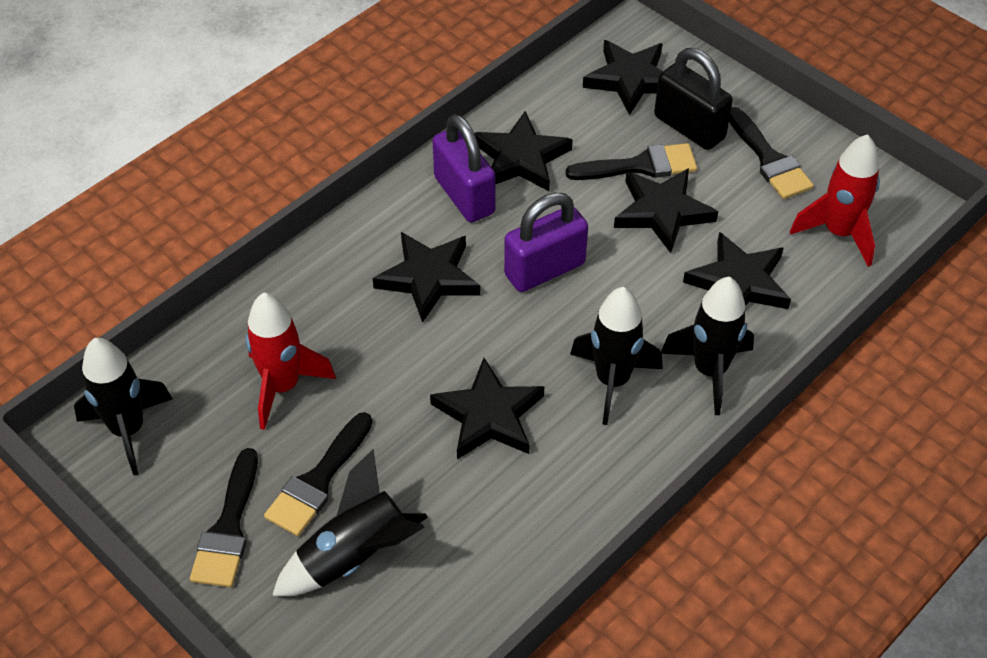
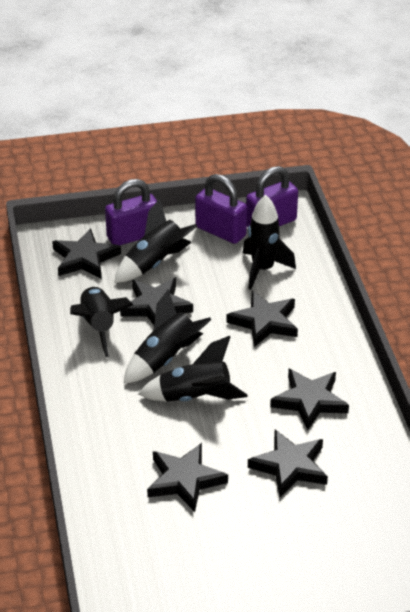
black brush: [190,448,258,587] [264,412,373,536] [566,143,697,180] [729,107,814,199] = 4 -> none = 0
black padlock: [654,48,733,150] = 1 -> none = 0
black rocket: [74,338,172,475] [272,449,428,596] [570,287,663,425] [661,276,754,415] = 4 -> [70,286,133,358] [114,198,197,283] [124,289,212,384] [138,336,248,402] [243,195,296,290] = 5
purple padlock: [433,114,495,222] [504,192,588,292] = 2 -> [105,179,157,246] [195,174,247,244] [246,166,298,227] = 3
red rocket: [245,293,336,430] [790,134,880,267] = 2 -> none = 0

